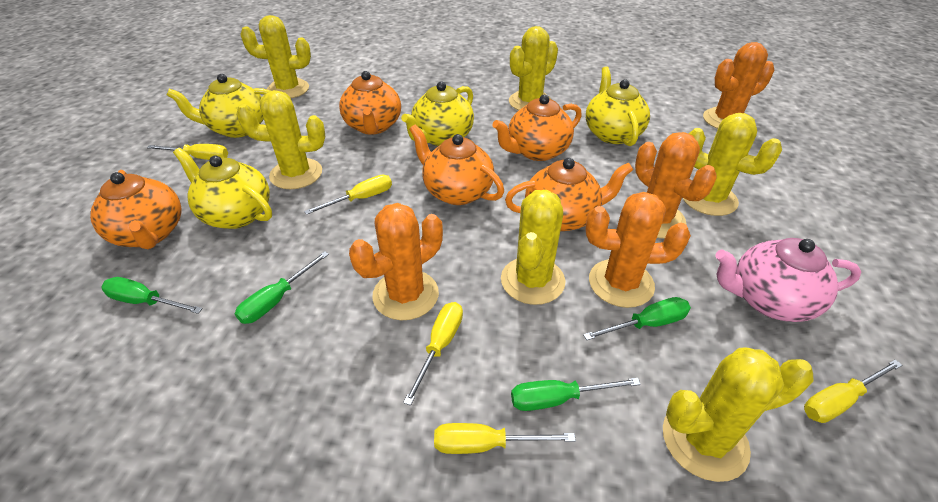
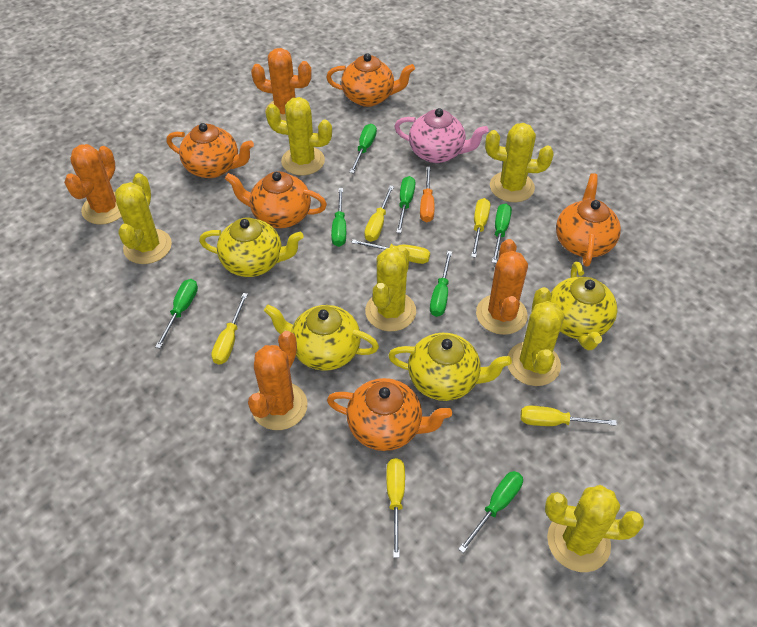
green screwdriver: [101,277,203,314] [235,251,329,324] [511,378,641,411] [583,297,691,340] = 4 -> [155,279,198,348] [331,188,346,247] [349,124,377,173] [396,176,415,233] [430,251,452,317] [458,471,523,553] [492,203,512,263] = 7
orange screwdriver: none = 0 -> [420,166,435,222] = 1
yellow screwdriver: [147,144,228,160] [304,175,392,215] [403,302,463,406] [434,423,576,454] [804,360,902,423] = 5 -> [211,293,248,365] [351,239,430,264] [364,186,394,242] [386,458,405,558] [471,198,490,258] [520,406,617,426] = 6

